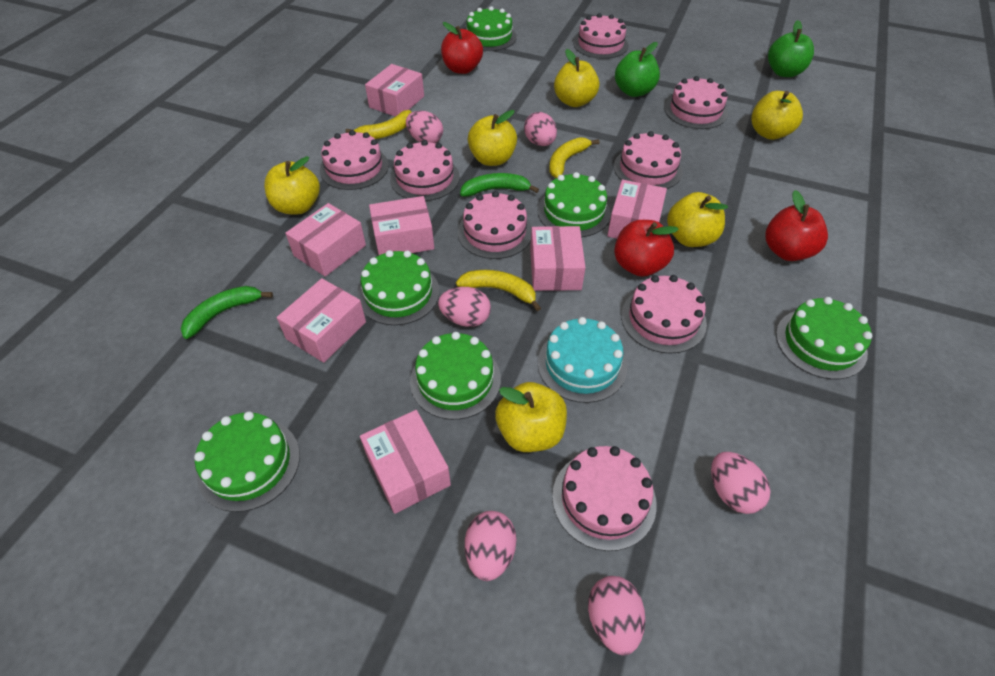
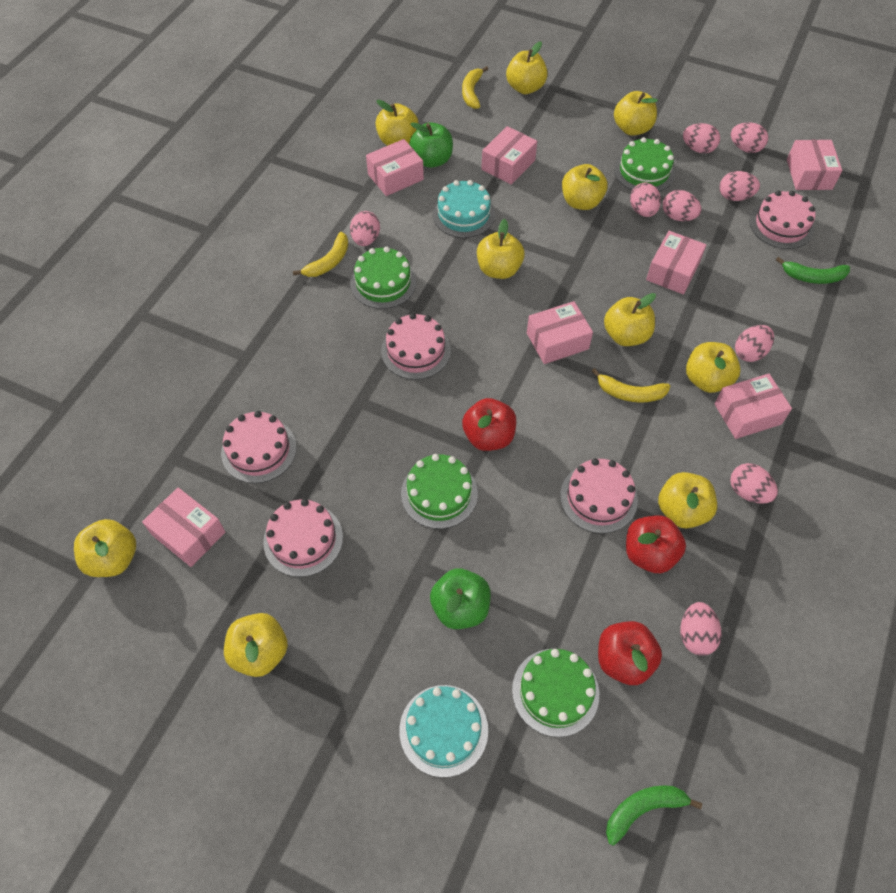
green cake: [194,411,300,512] [358,250,439,325] [410,332,501,420] [466,6,517,51] [538,172,611,237] [776,297,872,379] = 6 -> [350,247,416,309] [401,454,478,529] [512,649,599,737] [614,137,675,192] = 4
pink cake: [320,130,389,190] [390,140,460,201] [458,191,532,259] [552,446,657,551] [573,13,629,59] [614,131,683,189] [621,275,707,354] [664,76,728,129] = 8 -> [221,411,296,483] [263,499,343,577] [381,313,451,380] [560,458,638,533] [749,191,816,249] = 5
pink egg: [406,111,443,143] [438,287,491,327] [465,511,517,581] [524,112,557,146] [588,576,645,655] [711,452,771,514] = 6 -> [350,211,380,246] [630,183,661,217] [663,190,701,221] [680,602,721,656] [683,123,720,153] [720,171,760,201] [730,463,778,504] [731,122,768,153] [735,325,774,362] = 9
turquoise cake: [538,317,627,403] = 1 -> [399,685,488,777] [433,180,495,238] = 2
yellow apple: [264,156,320,215] [468,110,517,166] [495,382,567,452] [554,49,599,107] [667,192,728,247] [751,91,803,140] = 6 -> [74,519,136,577] [224,613,288,677] [375,100,419,146] [477,219,525,279] [506,42,548,94] [562,164,608,210] [604,293,656,346] [614,91,658,136] [658,472,717,528] [686,342,741,393] = 10

